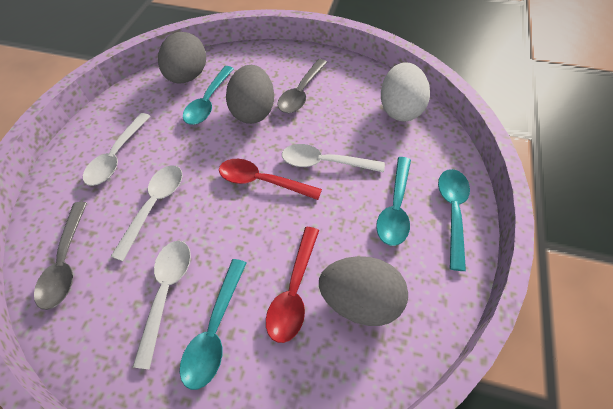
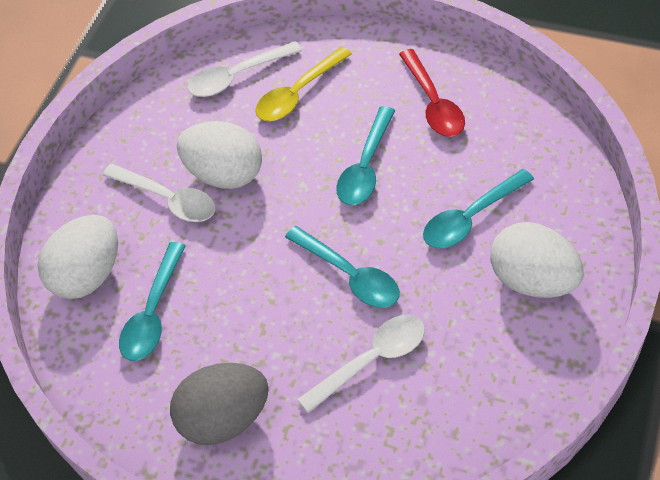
grey egg: [158,32,206,83] [226,65,274,124] [319,256,408,326] = 3 -> [170,363,269,445] = 1
grey spoon: [34,202,87,310] [277,59,328,113] = 2 -> none = 0
red spoon: [219,159,322,200] [266,227,319,343] = 2 -> [399,49,465,137] = 1
white egg: [381,62,430,121] = 1 -> [38,215,118,299] [177,121,262,189] [490,222,584,298] = 3
white spoon: [83,113,151,186] [110,165,183,261] [133,241,191,369] [282,144,385,173] = 4 -> [103,164,216,222] [187,41,302,97] [298,315,425,413] = 3
yellow spoon: none = 0 -> [255,46,352,121] = 1

